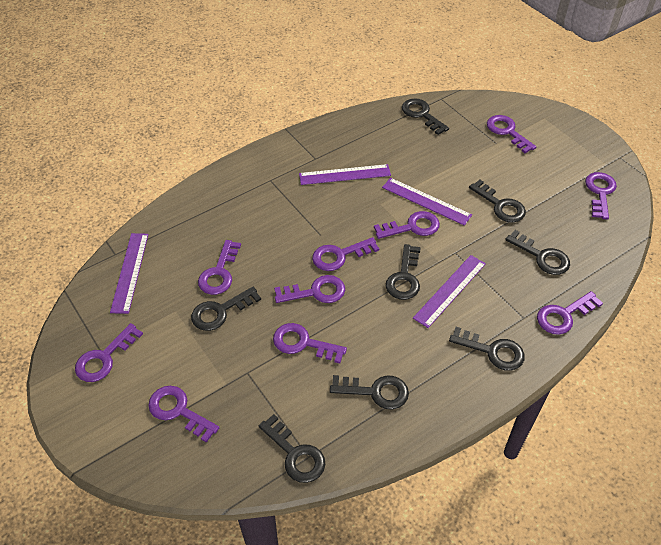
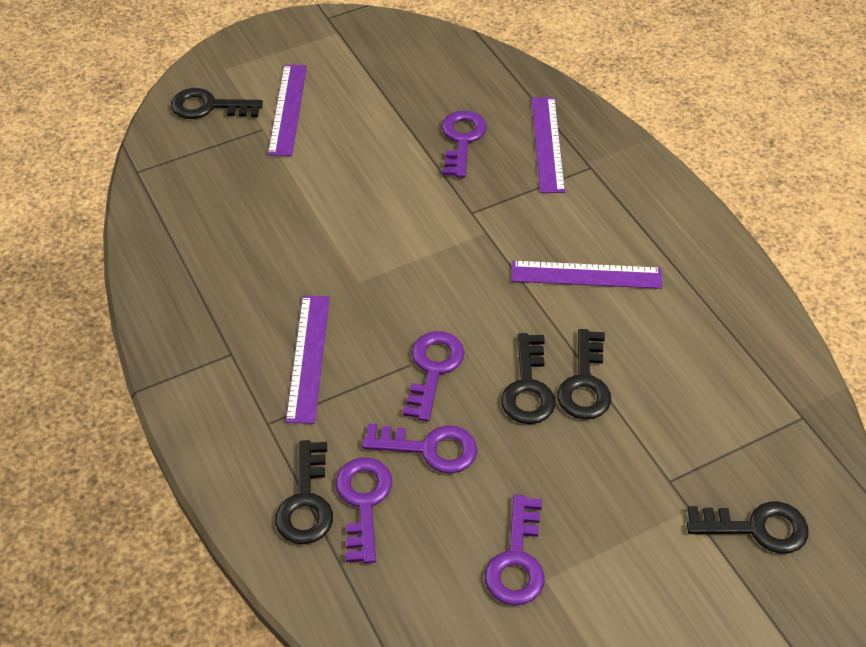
black key: [191,287,261,331] [259,414,326,483] [330,375,409,410] [386,244,421,300] [402,98,449,135] [449,327,525,371] [469,180,526,222] [505,230,570,275] = 8 -> [171,88,263,119] [275,440,333,544] [501,333,555,424] [557,329,611,420] [687,502,809,553] = 5
purple key: [75,323,143,382] [148,386,219,443] [198,240,241,295] [273,323,347,363] [274,275,345,303] [312,237,379,271] [374,211,440,239] [487,115,537,153] [537,291,603,335] [585,172,617,220] = 10 -> [336,457,392,564] [362,423,477,473] [403,331,465,422] [442,111,487,178] [485,495,545,605] = 5

